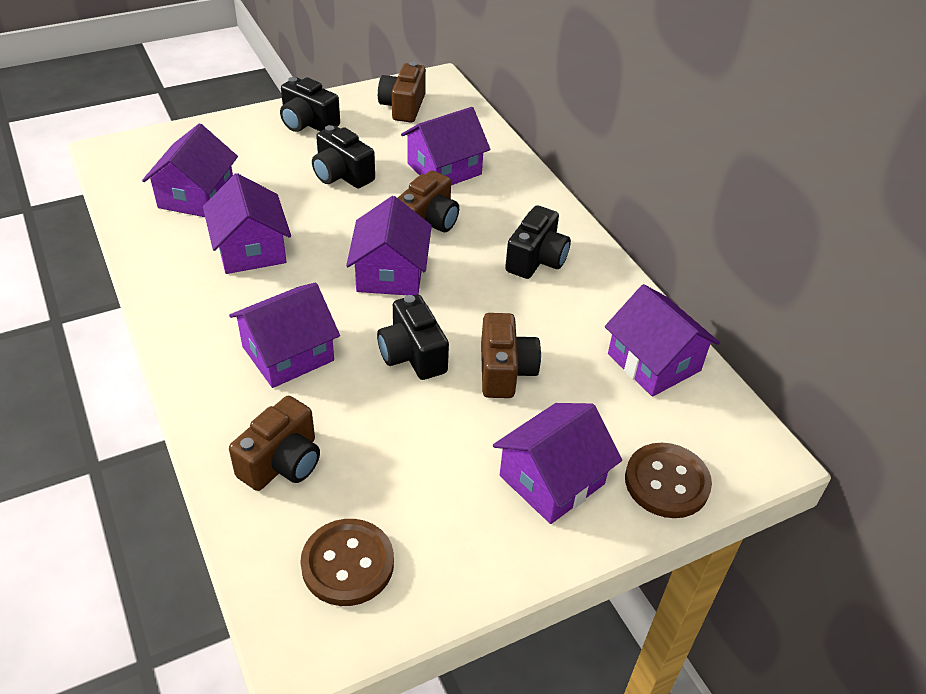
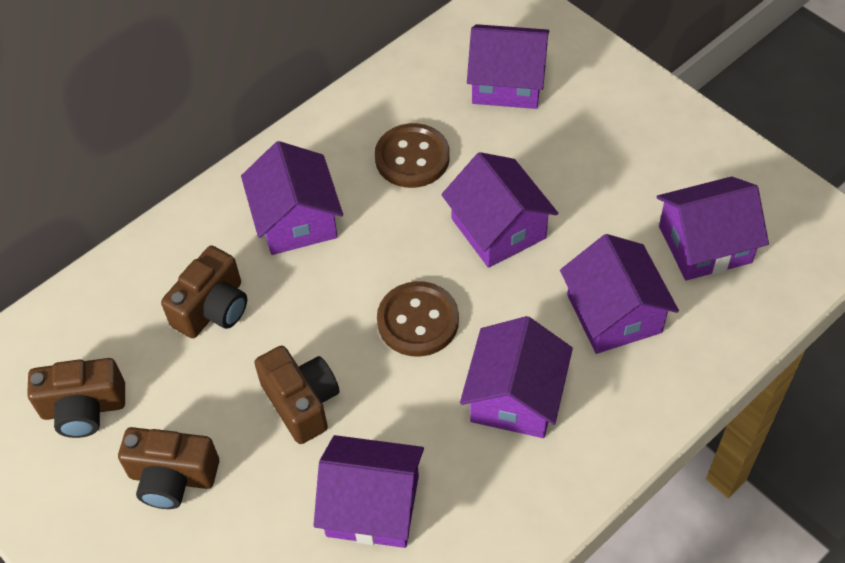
black camera: [280,77,340,132] [312,125,375,188] [377,295,449,380] [505,205,571,279] = 4 -> none = 0

